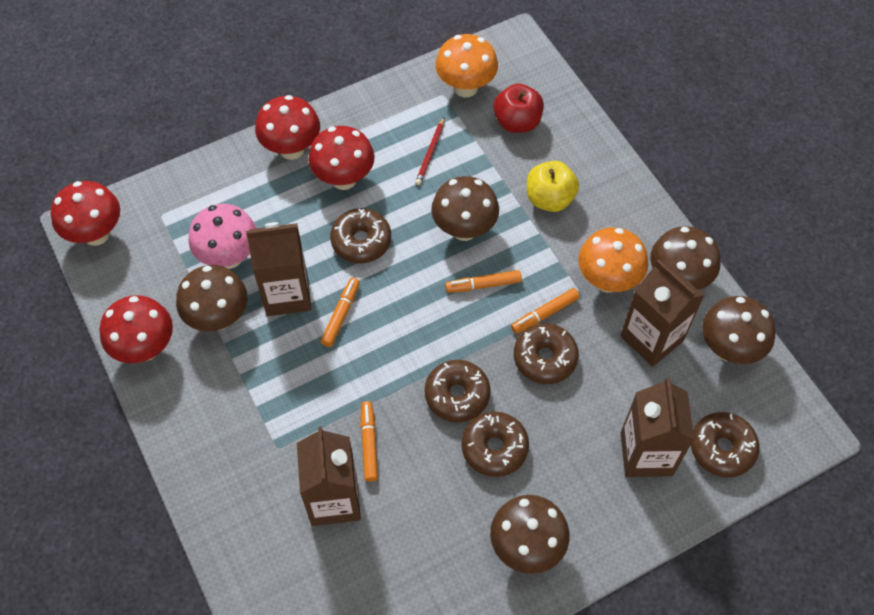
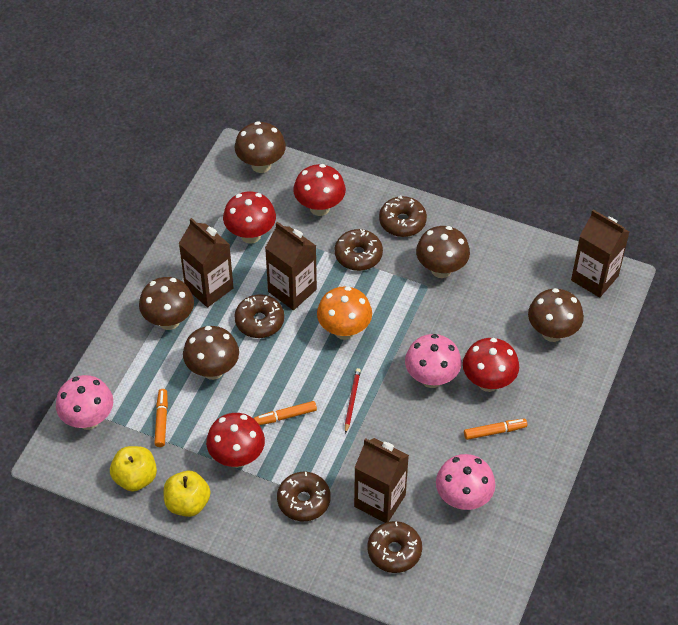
orange marker: [321,278,360,347] [360,401,378,482] [445,270,522,293] [511,288,580,334] = 4 -> [154,389,168,447] [254,401,317,425] [464,419,527,440] = 3
orange mushroom: [435,34,498,97] [578,227,648,293] = 2 -> [317,286,372,340] = 1
pink mushroom: [188,204,256,269] = 1 -> [56,375,113,430] [405,334,462,388] [436,454,495,510] = 3
red apple: [493,84,544,133] = 1 -> none = 0
yellow apple: [527,161,579,212] = 1 -> [110,446,157,491] [164,471,211,517] = 2

